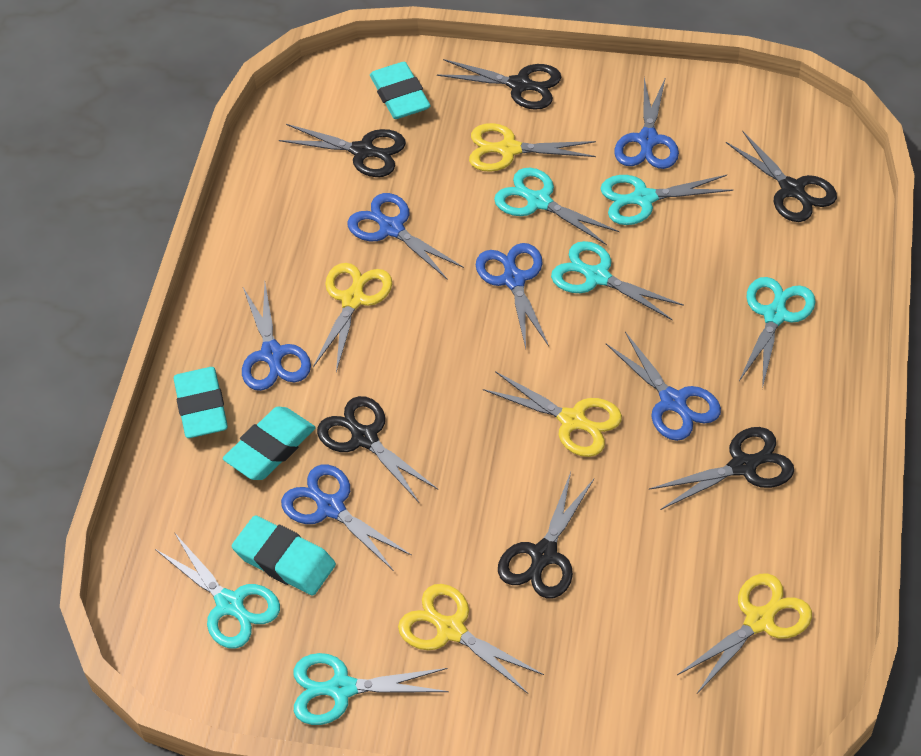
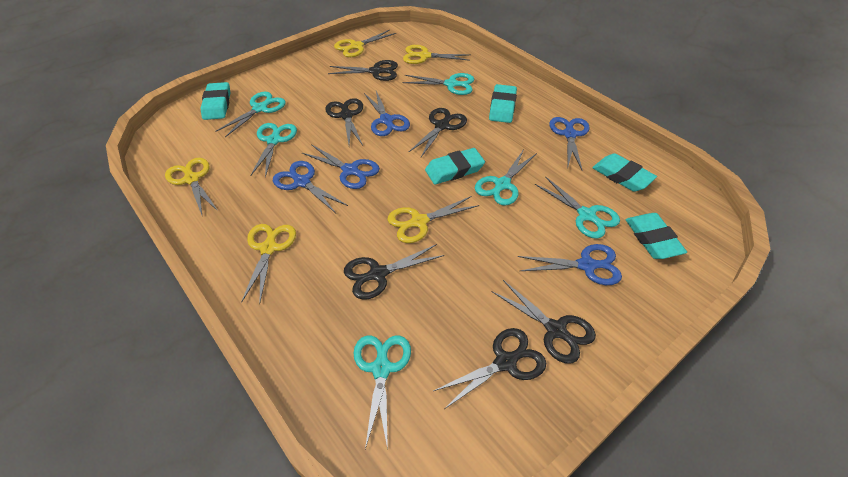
blue scissors: [242,284,311,391] [281,464,412,571] [347,193,464,279] [476,243,549,349] [606,332,721,441] [614,77,679,169] = 6 -> [273,161,348,213] [302,144,380,189] [364,91,410,136] [518,244,622,285] [549,117,590,170] = 5
turquoise eraser: [173,367,228,438] [223,407,316,480] [232,515,336,596] [370,62,430,119] = 4 -> [201,82,230,120] [425,148,485,185] [489,84,517,123] [592,153,657,192] [626,213,687,259] = 5

